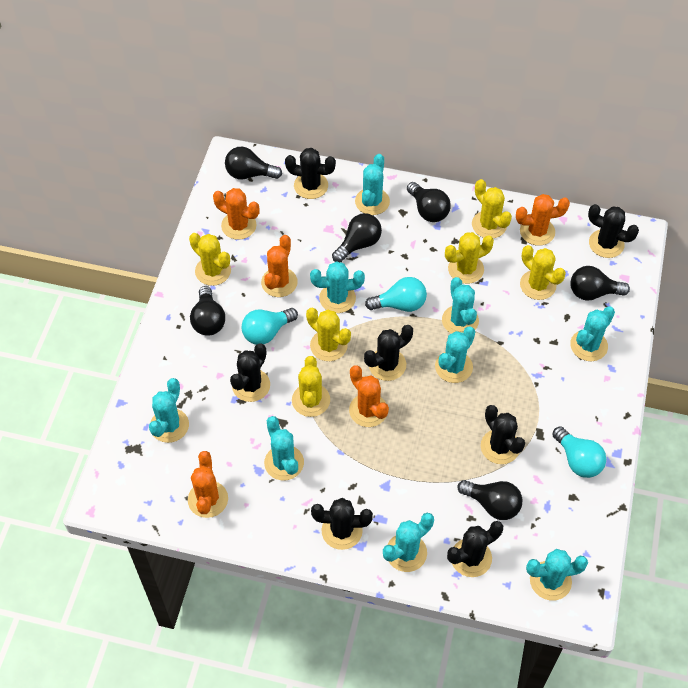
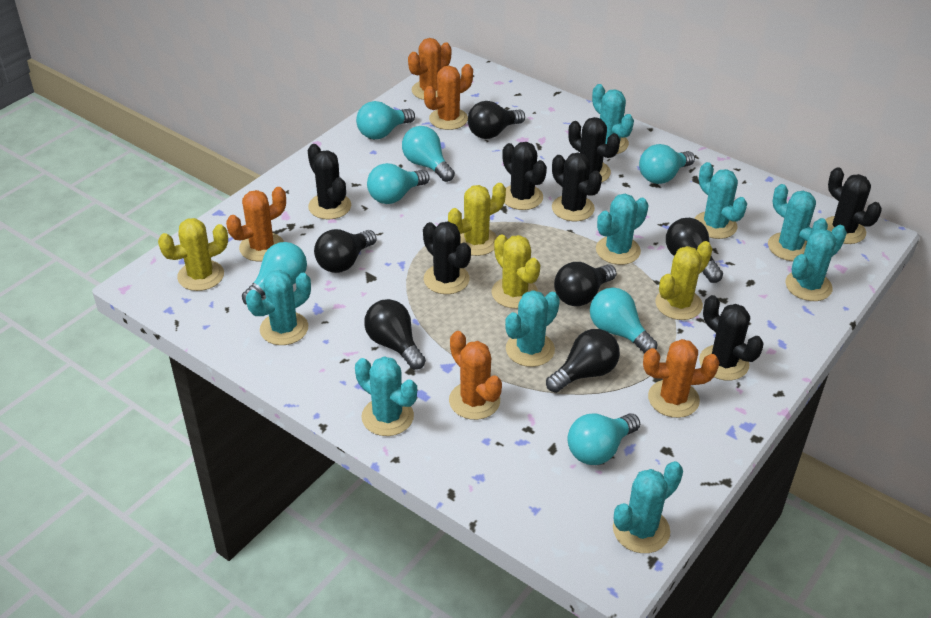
turquoise light bulb: [241,308,298,345] [365,277,427,312] [552,426,606,478] = 3 -> [242,242,307,305] [356,101,415,139] [367,163,430,204] [402,126,455,182] [568,413,640,465] [590,288,657,354] [639,144,695,184] = 7
yellow cactus: [189,233,231,286] [292,356,330,417] [306,308,351,361] [445,232,494,284] [472,179,512,238] [520,245,566,300] = 6 -> [158,218,228,291] [448,183,506,256] [492,234,540,309] [655,241,712,320] = 4

